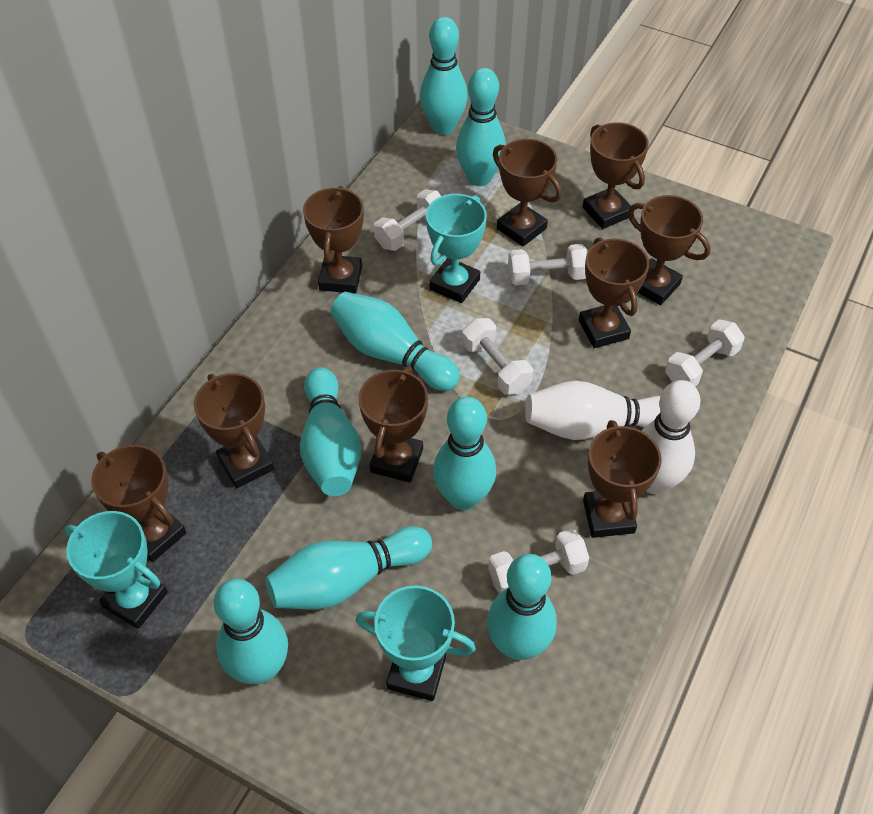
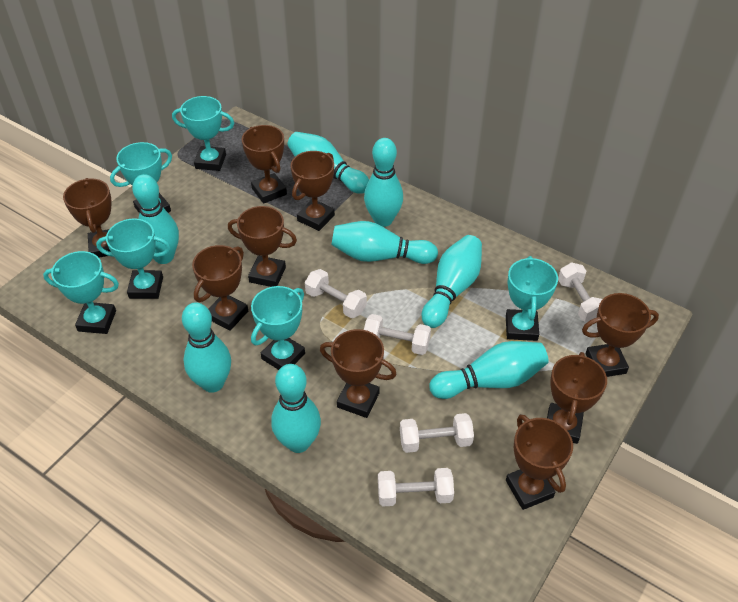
turquoise trophy: [65,511,168,629] [355,585,476,701] [426,194,487,303] = 3 -> [43,251,119,334] [96,218,171,299] [110,142,172,213] [172,96,234,171] [251,286,305,370] [506,256,558,341] = 6
white bowling pin: [525,381,660,440] [641,380,701,494] = 2 -> none = 0

